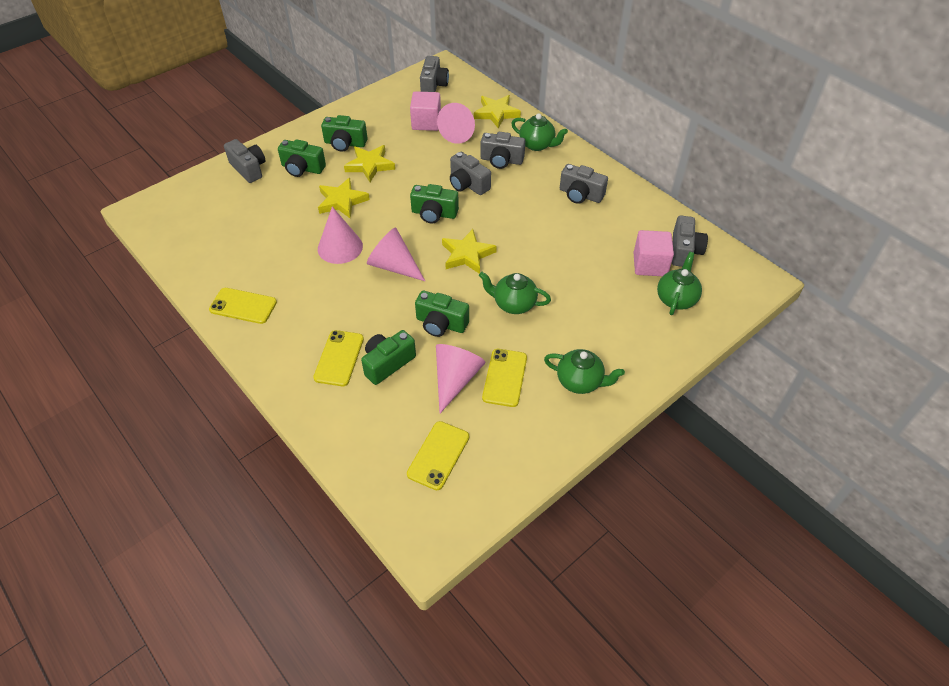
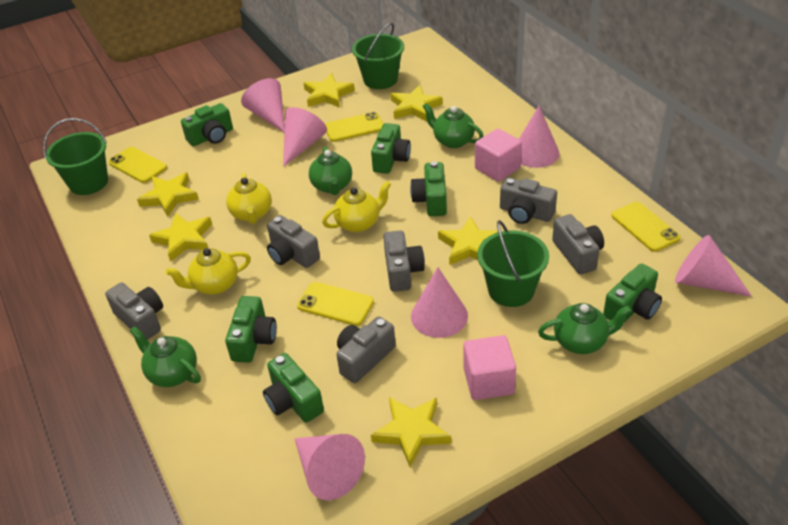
green bucket: none = 0 -> [43,118,108,195] [352,23,404,89] [477,220,549,307] = 3
green camera: [278,139,326,177] [321,115,368,152] [361,330,416,385] [410,184,459,223] [415,291,469,337] = 5 -> [181,103,233,146] [225,296,277,363] [263,353,324,423] [371,123,411,174] [410,161,447,216] [603,263,662,323] = 6
pink cone: [318,207,363,264] [367,228,425,281] [436,344,486,413] [437,103,475,144] = 4 -> [241,78,285,132] [283,107,327,167] [294,434,365,500] [411,267,468,338] [519,106,560,168] [675,235,752,297] = 6
yellow star: [318,178,370,219] [344,145,395,182] [442,229,497,274] [474,95,521,128] = 4 -> [137,172,199,217] [149,213,212,262] [304,73,355,108] [371,397,451,467] [391,85,443,122] [438,216,502,265] = 6
yellow teapot: none = 0 -> [166,248,251,295] [226,173,272,224] [322,181,391,232] = 3

